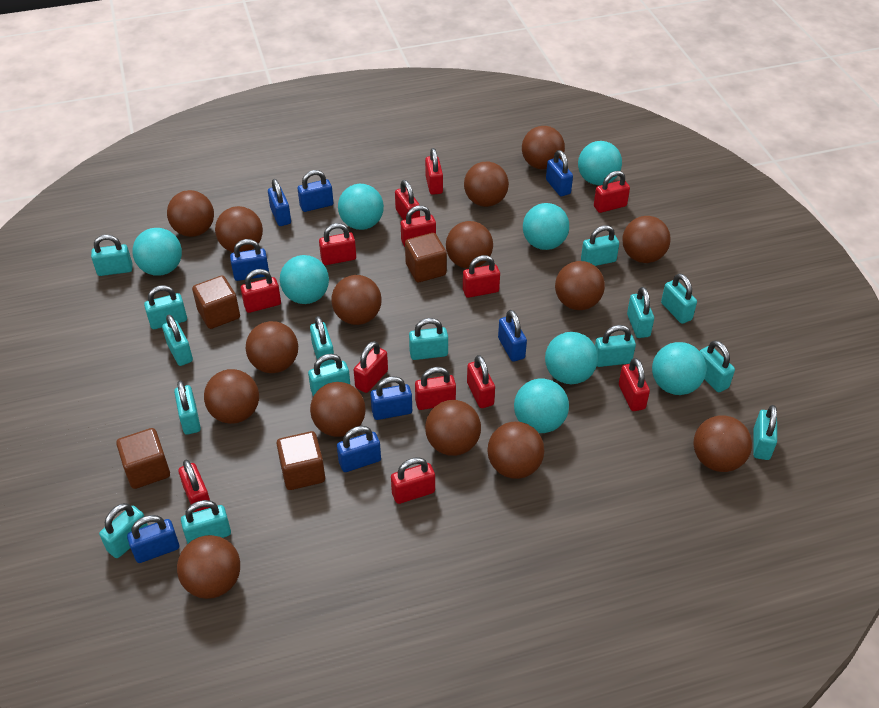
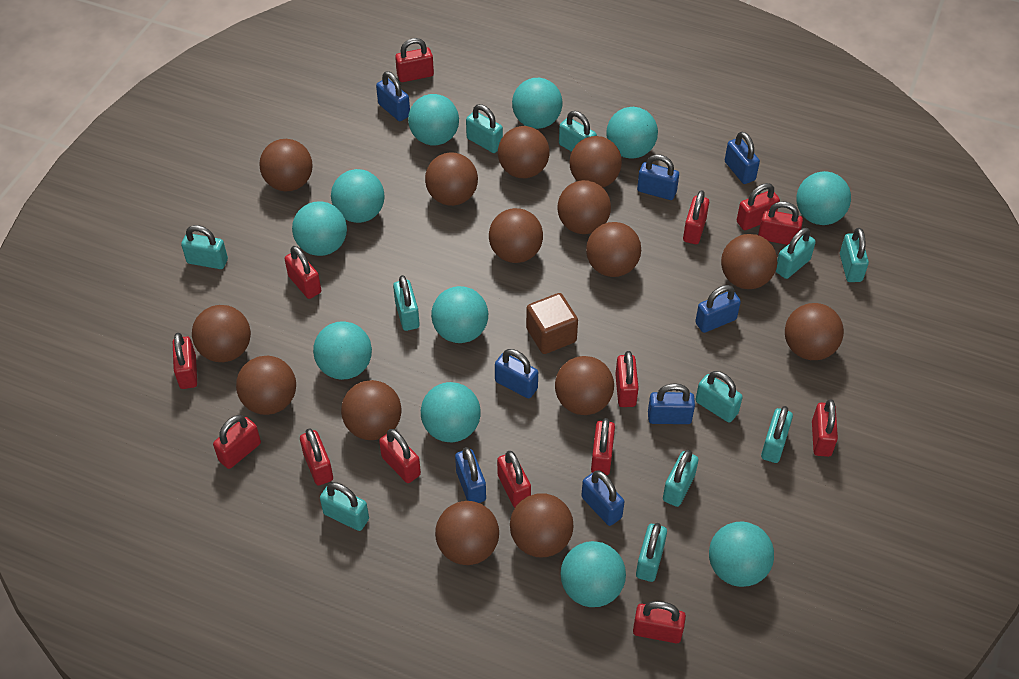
brown cube: [116,428,170,489] [192,276,240,329] [277,431,325,490] [405,233,447,282] = 4 -> [526,293,578,354] = 1
red padlock: [178,460,210,512] [241,269,281,313] [319,223,356,265] [354,341,388,393] [391,457,435,504] [395,180,420,220] [401,205,436,247] [415,367,456,410] [425,148,443,195] [463,255,500,298] [467,355,495,408] [594,171,630,213] [619,358,650,411] = 13 -> [173,333,197,389] [213,415,261,469] [285,246,321,299] [300,428,333,486] [379,429,421,483] [395,38,434,82] [497,451,531,508] [591,418,615,475] [615,351,639,407] [633,601,686,643] [683,190,709,244] [737,183,780,230] [758,201,803,245] [812,399,838,457] = 14
turquoise ball: [132,228,182,276] [280,255,329,304] [338,184,384,230] [514,378,569,433] [523,203,569,250] [545,332,598,384] [578,141,622,185] [652,342,707,395] = 8 -> [292,202,347,256] [313,321,372,380] [331,169,385,223] [408,94,459,145] [421,382,480,442] [431,286,488,343] [512,78,562,129] [561,541,626,607] [606,107,658,159] [709,521,774,587] [796,171,851,225] = 11
turquoise padlock: [91,235,132,276] [99,503,148,558] [144,285,187,329] [162,315,193,366] [174,380,201,435] [181,500,231,544] [308,354,350,397] [310,316,335,367] [409,318,448,360] [581,225,619,266] [595,325,636,367] [627,287,654,338] [661,273,697,324] [700,341,735,392] [753,405,777,460] = 15 -> [181,225,228,269] [320,482,369,531] [393,275,420,331] [466,104,503,153] [559,111,597,152] [636,523,667,582] [663,450,699,507] [696,371,743,422] [761,406,793,463] [776,228,816,279] [840,228,869,282] = 11

